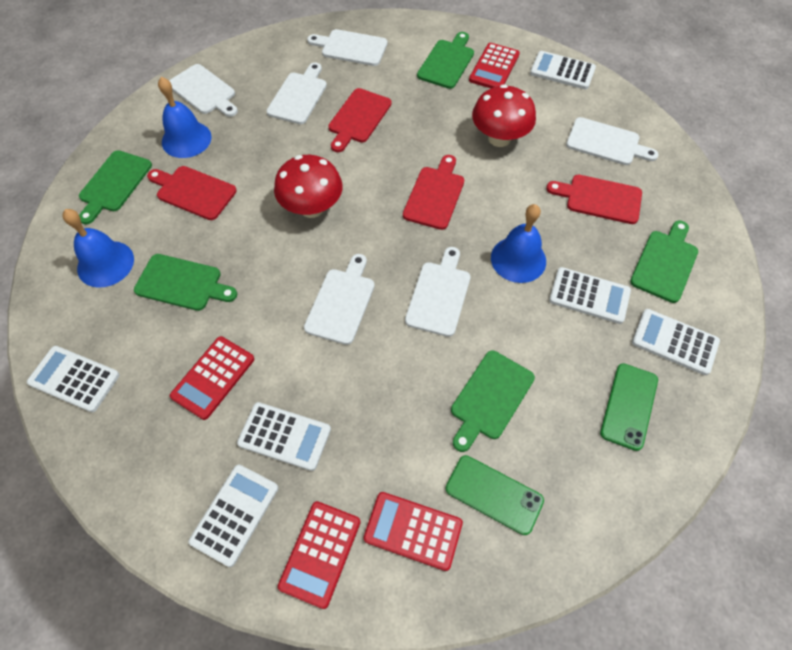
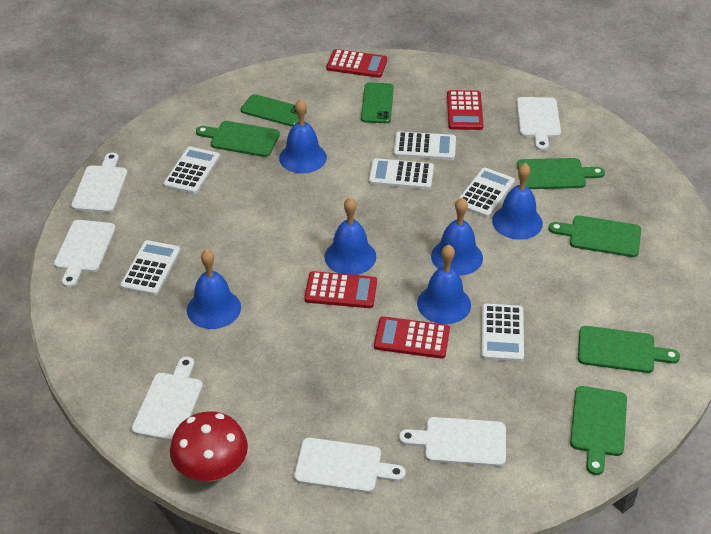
blue bell: [62,209,134,288] [158,77,211,158] [491,204,546,283] = 3 -> [187,249,241,329] [279,99,327,173] [325,197,376,275] [417,245,471,324] [431,198,483,276] [492,163,543,240] = 6
red cutting board: [147,166,237,220] [328,88,392,152] [403,155,464,230] [546,175,642,224] = 4 -> none = 0
red mushroom: [274,155,343,218] [472,84,536,147] = 2 -> [170,411,248,482] = 1

